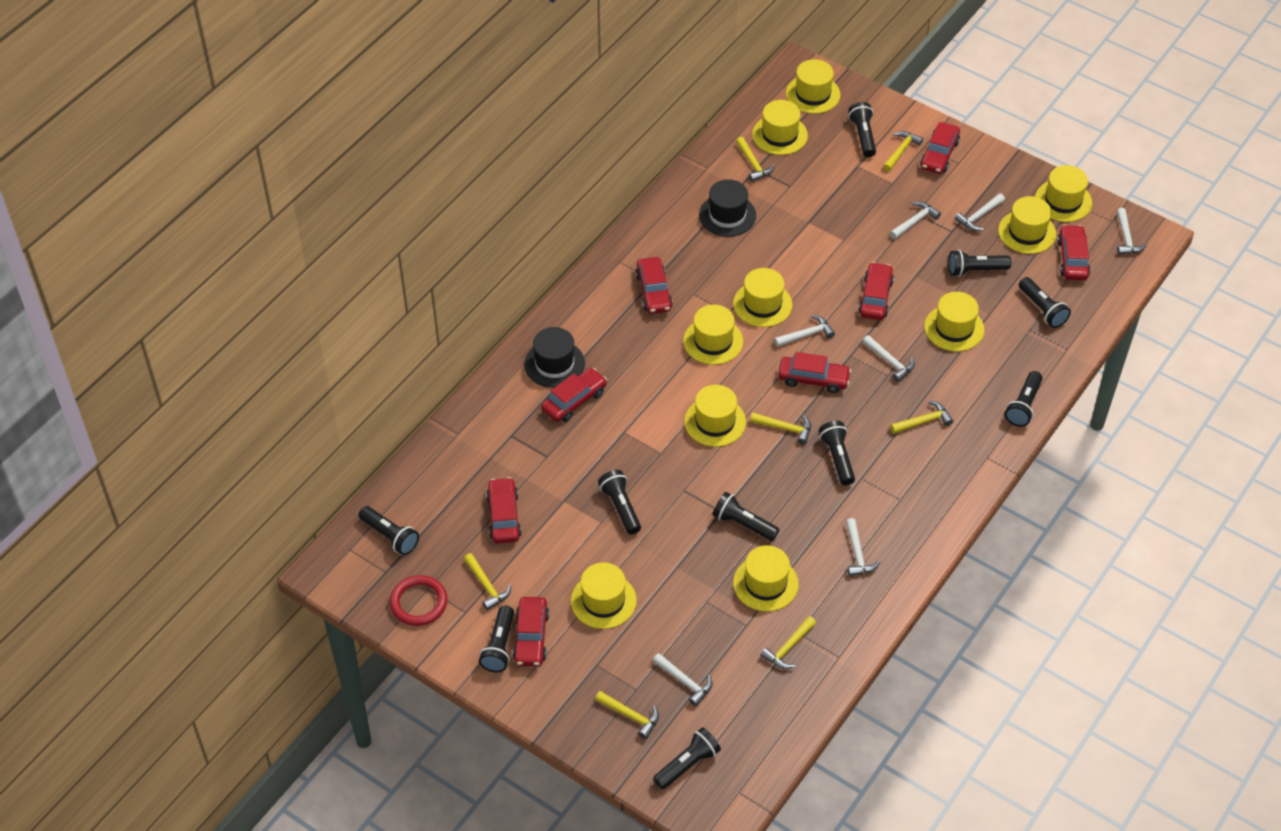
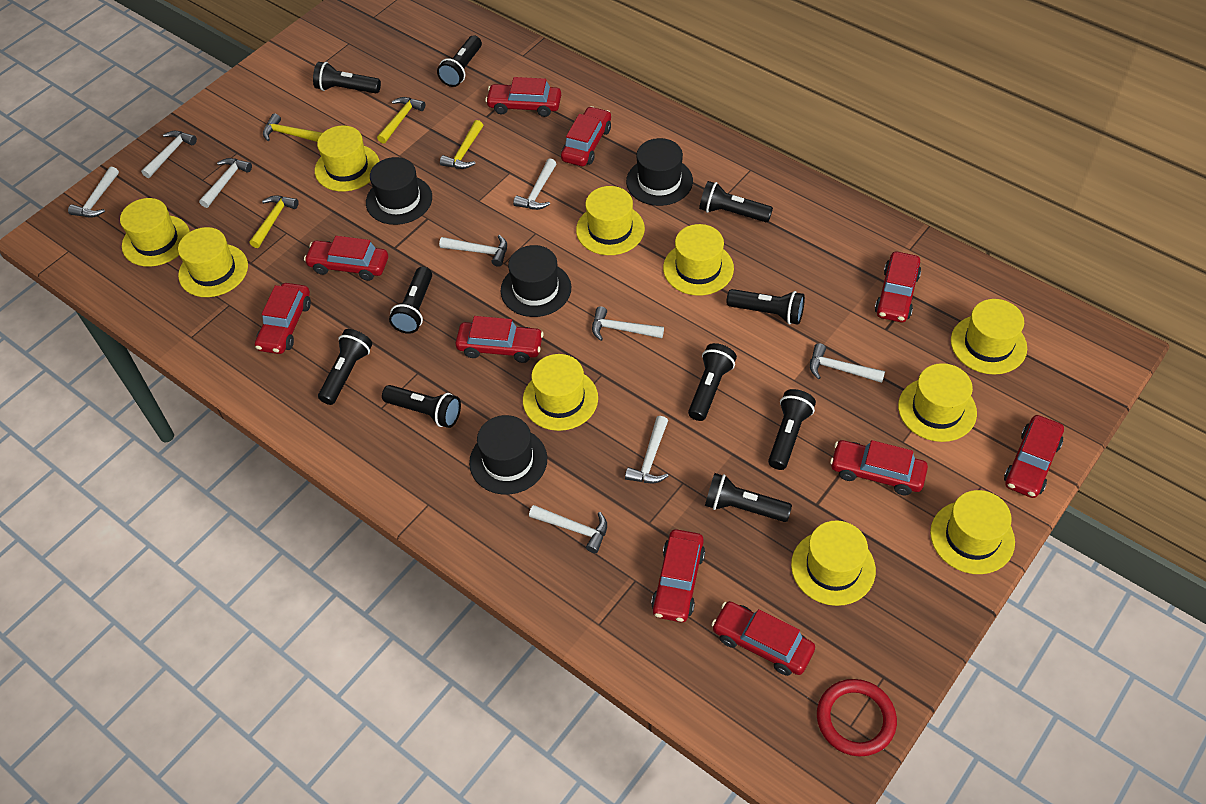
black hat: [524,327,585,388] [699,179,756,237] = 2 -> [366,157,432,225] [469,415,547,495] [501,245,571,317] [626,138,693,206] = 4
red car: [486,477,522,544] [513,597,549,667] [541,368,607,422] [635,257,673,314] [778,352,851,393] [858,262,894,320] [920,122,960,174] [1057,225,1091,280] = 8 -> [255,283,311,354] [304,236,388,281] [455,316,544,363] [485,77,561,117] [561,106,611,166] [651,529,705,622] [711,601,815,676] [830,440,928,495] [875,252,921,322] [1004,415,1064,498] = 10
white hammer: [653,653,713,707] [774,315,835,347] [846,518,880,576] [862,335,915,382] [890,202,941,239] [955,193,1005,231] [1117,208,1147,255] = 7 -> [68,167,119,217] [141,131,197,178] [199,158,252,208] [439,235,507,267] [513,158,556,210] [529,505,607,553] [592,306,664,341] [625,416,668,483] [810,343,885,383] = 9
yellow hammer: [464,553,511,610] [595,691,659,739] [736,137,775,182] [750,413,811,445] [760,616,816,669] [883,131,923,172] [890,401,953,434] = 7 -> [250,195,299,248] [263,113,322,142] [377,97,425,144] [440,120,483,169] = 4

